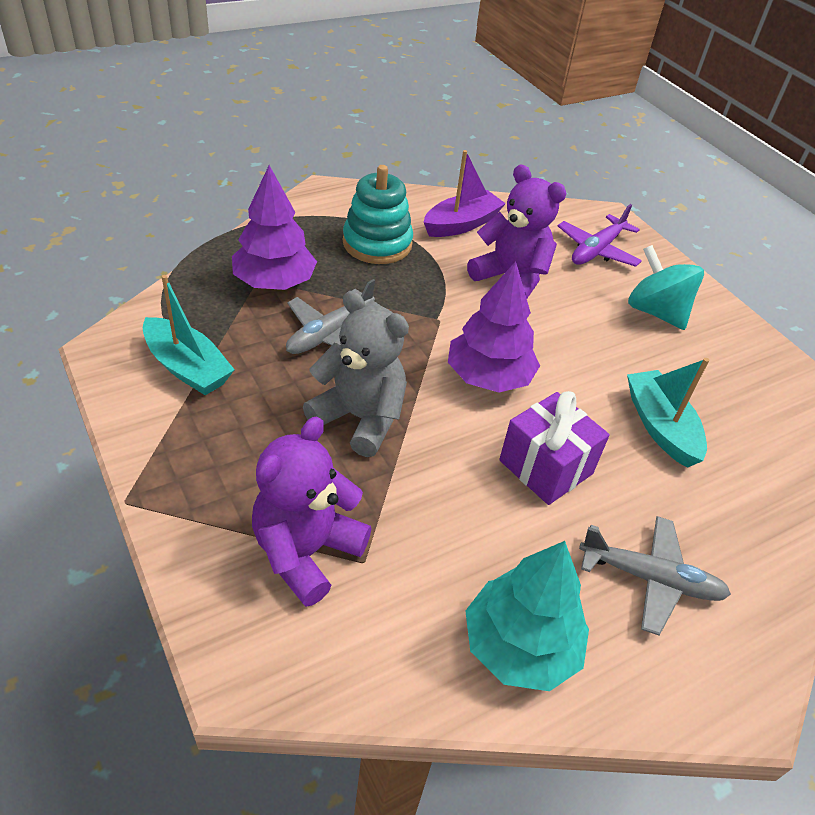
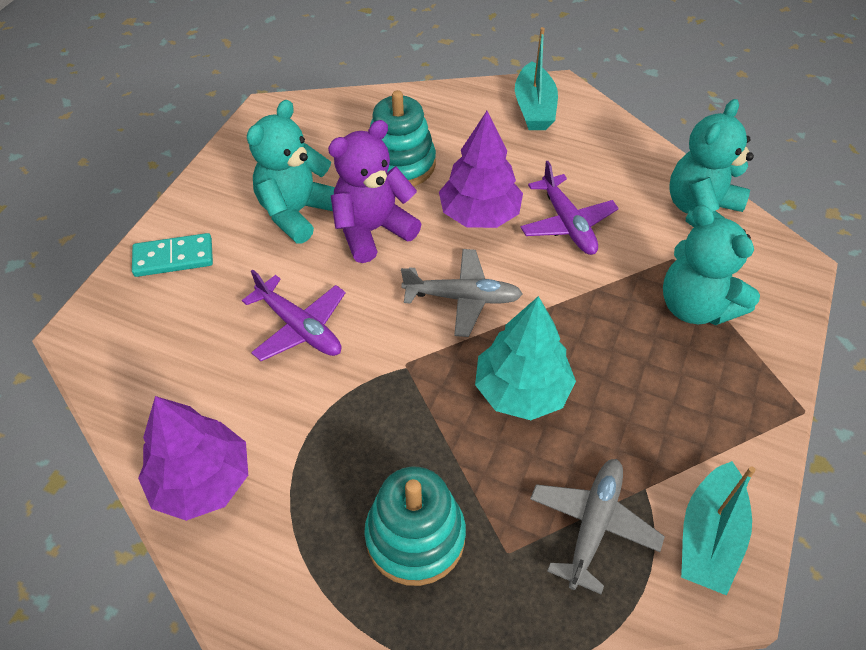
grey teddy bear: [303,291,409,457] = 1 -> none = 0
purple boat: [424,150,506,237] = 1 -> none = 0
purple gift: [499,391,610,505] = 1 -> none = 0
purple plane: [558,204,642,267] = 1 -> [242,270,346,361] [521,161,619,255] = 2
purple teddy bear: [252,416,371,607] [467,164,566,298] = 2 -> [328,120,421,263] = 1
turquoise domino: none = 0 -> [132,233,213,277] = 1
turquoise spinning top: [628,245,704,330] = 1 -> none = 0
turquoise stacking toy: [343,165,413,264] = 1 -> [364,467,466,586] [370,90,436,186] = 2
turquoise teddy bear: none = 0 -> [247,100,335,244] [663,205,760,325] [670,99,754,227] = 3

